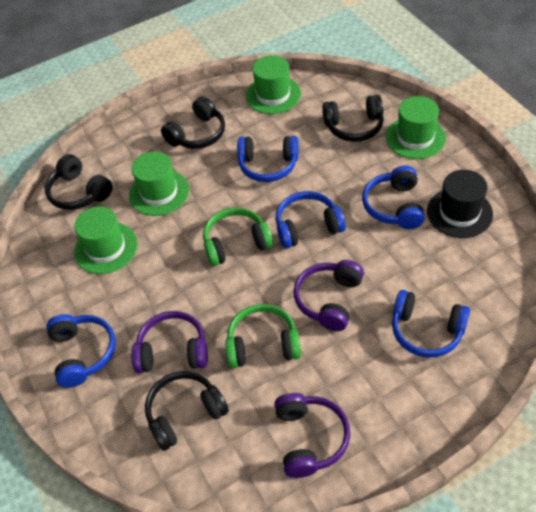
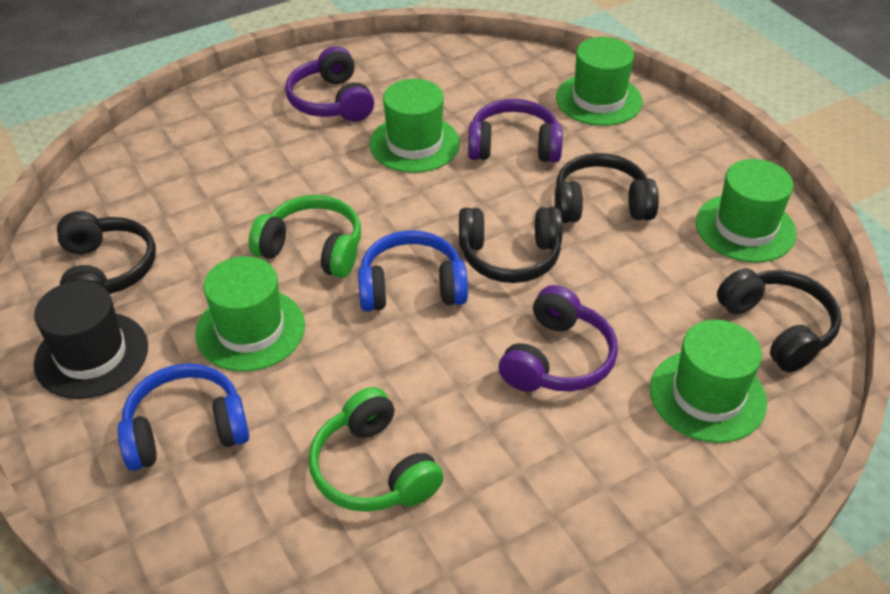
blue headphones: [46,314,116,388] [237,136,299,182] [276,191,346,248] [362,166,425,229] [392,290,470,358] = 5 -> [117,363,249,471] [358,230,468,311] = 2
green hat: [74,206,138,274] [129,151,189,216] [246,55,301,114] [386,96,446,159] = 4 -> [195,256,305,372] [370,79,460,173] [556,37,642,126] [650,320,767,443] [696,159,796,263] = 5

